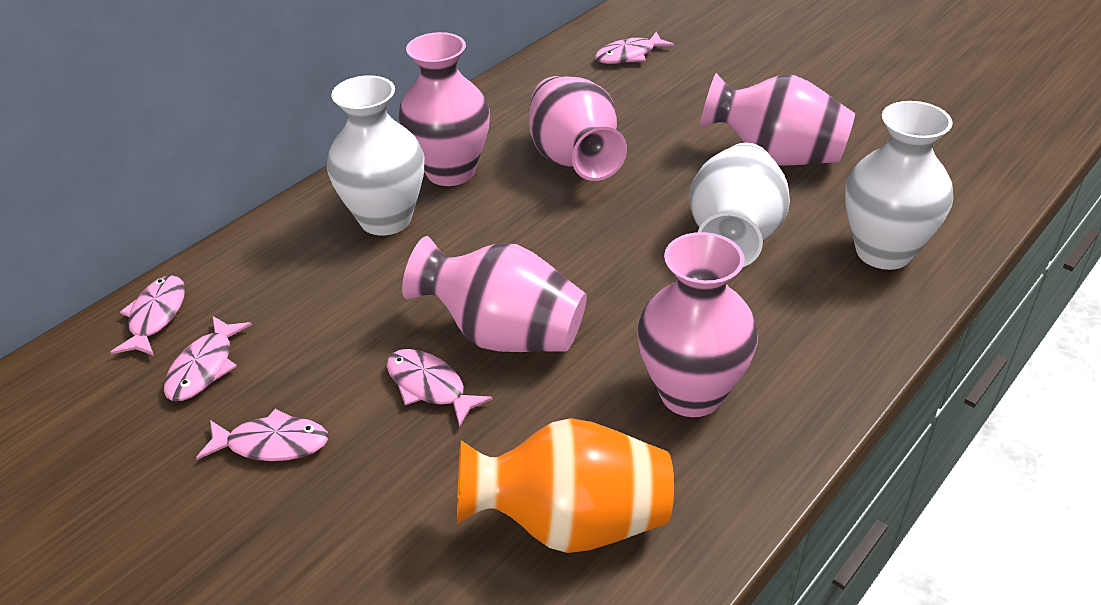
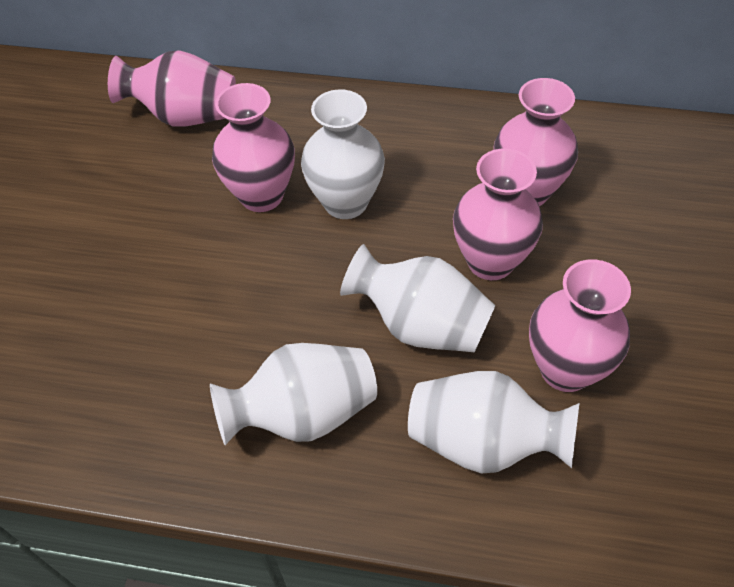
orange vase: [457,418,674,553] = 1 -> none = 0
pink fish: [111,275,185,356] [164,316,252,401] [196,409,329,461] [387,349,493,427] [595,31,674,64] = 5 -> none = 0
white vase: [327,75,425,236] [689,143,790,267] [845,101,953,270] = 3 -> [210,343,377,445] [301,89,385,219] [340,244,495,352] [408,371,579,473] = 4

